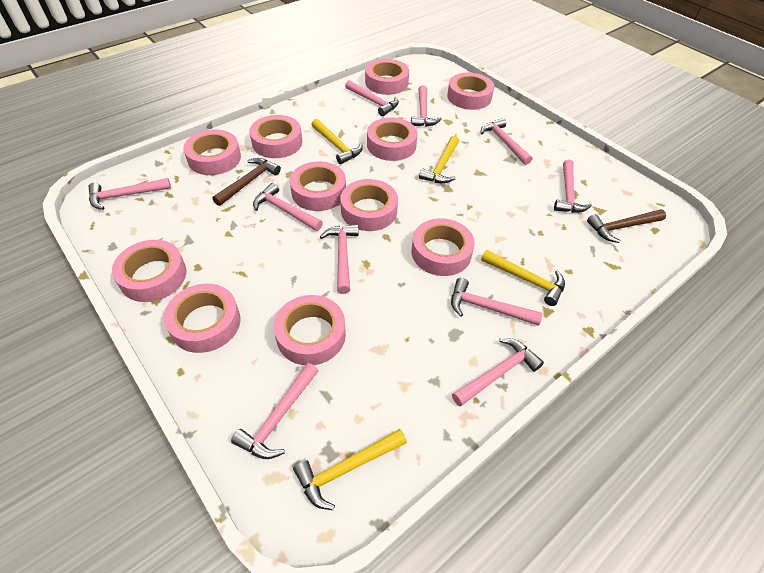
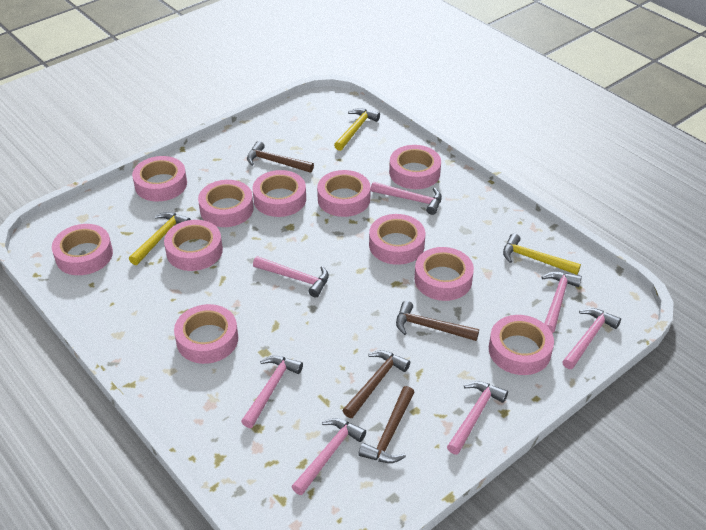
brown hammer: [212,158,281,206] [587,209,666,243] = 2 -> [247,141,314,173] [342,350,410,418] [359,386,415,463] [396,301,479,341] = 4
pink hammer: [89,178,171,210] [231,363,318,459] [253,183,323,231] [320,224,359,294] [345,80,399,116] [411,85,442,127] [451,278,543,326] [452,338,544,406] [481,118,532,165] [554,160,592,213] = 10 -> [241,356,303,428] [253,256,329,297] [292,418,366,495] [371,182,442,215] [447,381,508,455] [541,271,582,333] [562,308,621,369] = 7
yellow hammer: [293,429,407,510] [311,119,363,164] [419,136,459,184] [481,250,565,306] = 4 -> [129,212,191,265] [334,108,380,151] [503,233,581,275] = 3

